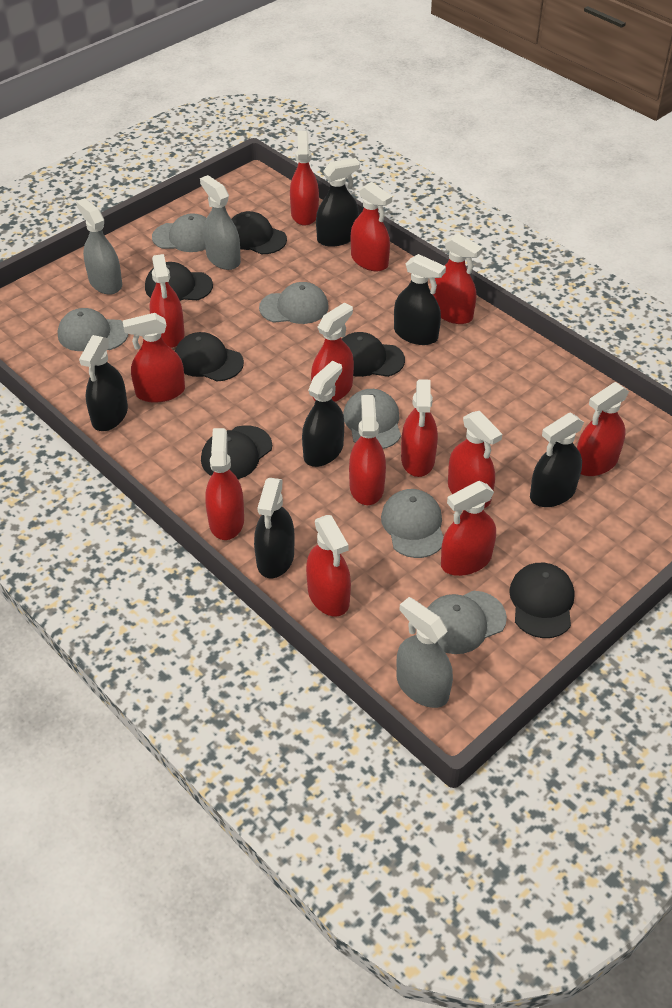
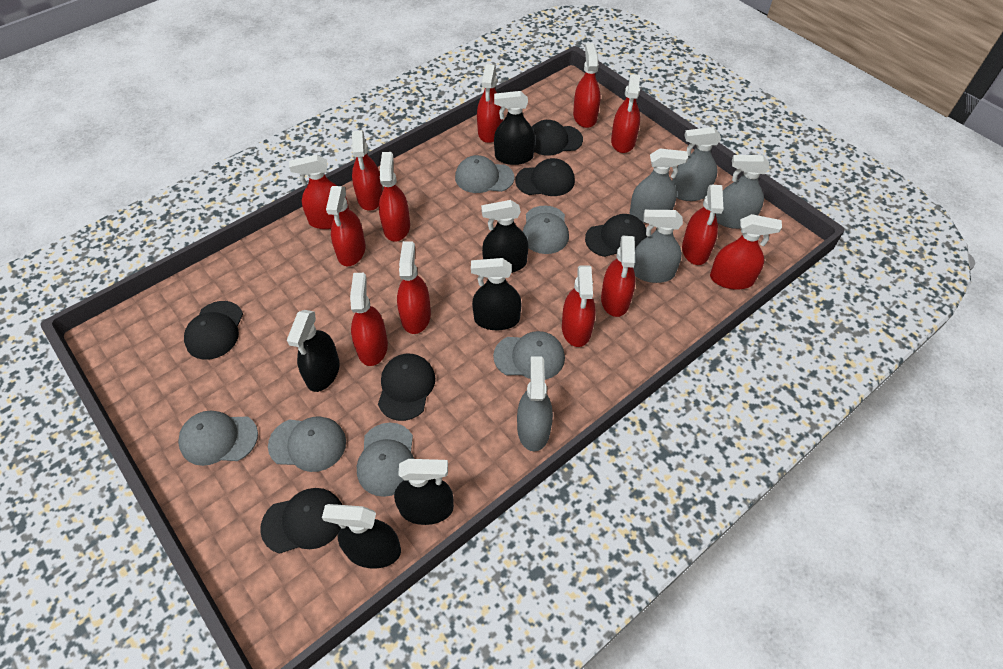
grey spray bottle: [76,198,122,295] [200,175,241,270] [397,597,453,708] = 3 -> [517,356,553,452] [630,148,688,223] [633,210,683,283] [672,127,721,201] [715,155,770,229] = 5

